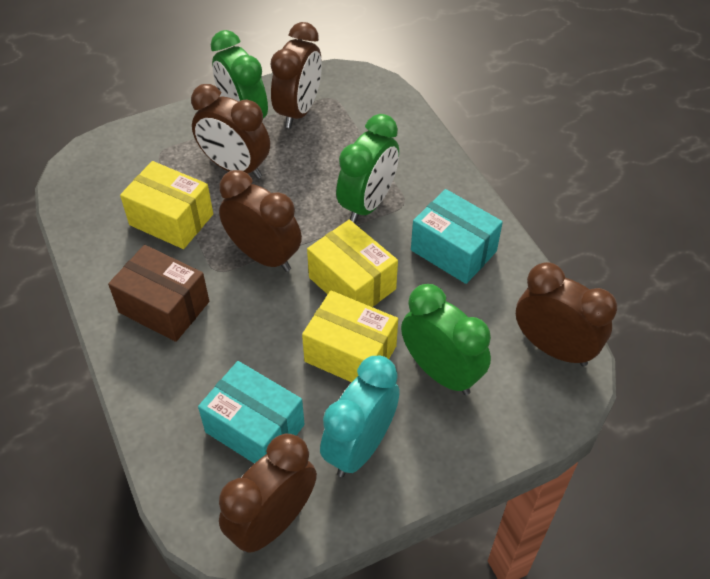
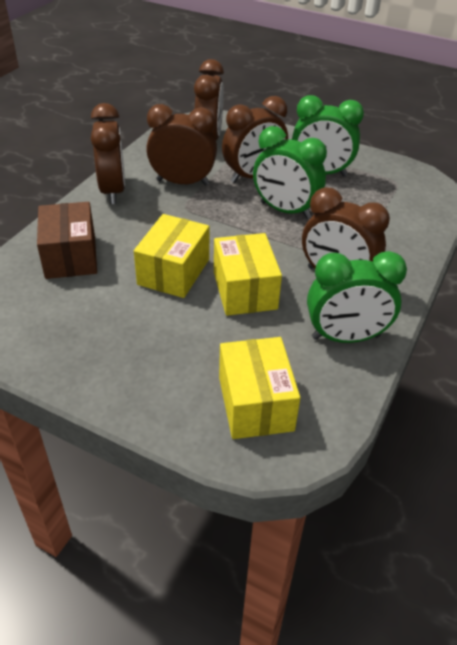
turquoise box: [198,361,305,464] [411,189,503,284] = 2 -> none = 0
turquoise clock: [320,356,400,477] = 1 -> none = 0

